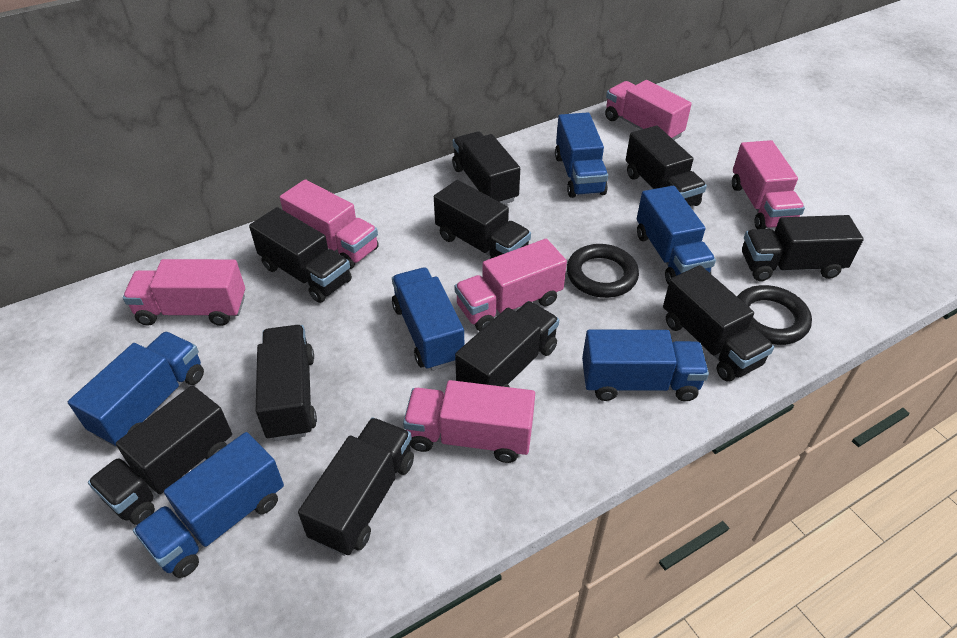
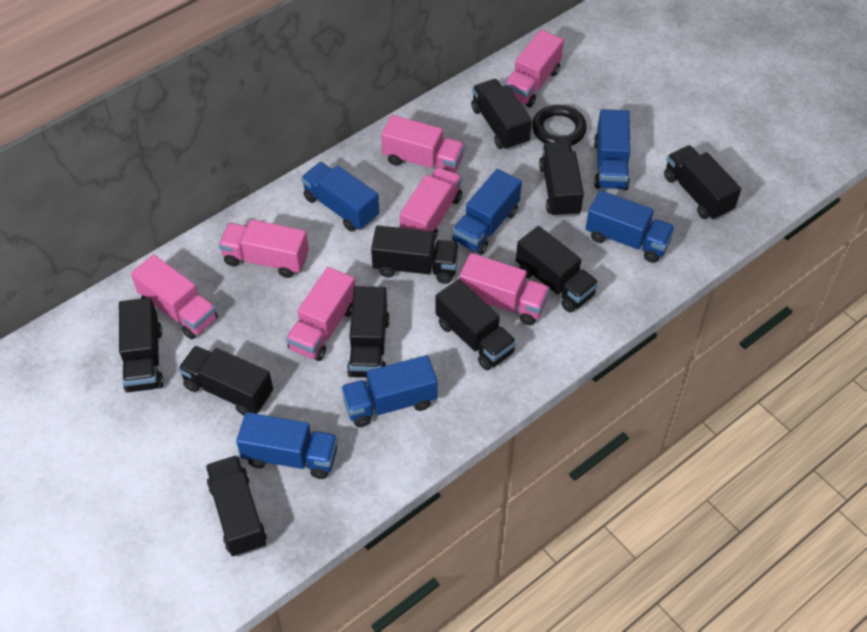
black ring: [567,244,639,298] [737,285,812,345] = 2 -> [532,105,587,146] = 1
pink truck: [123,259,245,326] [280,179,379,269] [403,380,535,463] [454,239,567,331] [605,80,692,140] [732,140,805,229] = 6 -> [131,255,218,339] [219,219,309,278] [286,267,355,361] [381,115,465,173] [400,167,462,239] [459,253,550,325] [504,30,564,108] = 7

